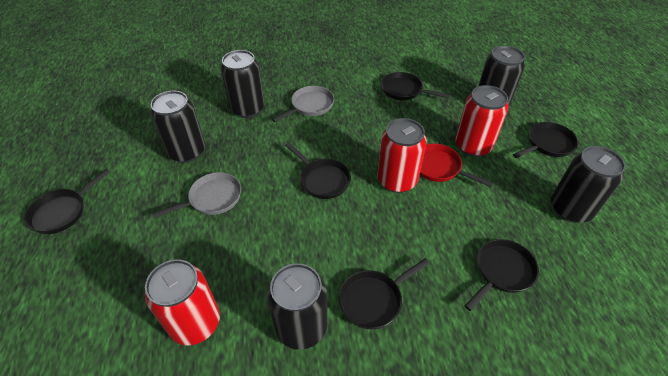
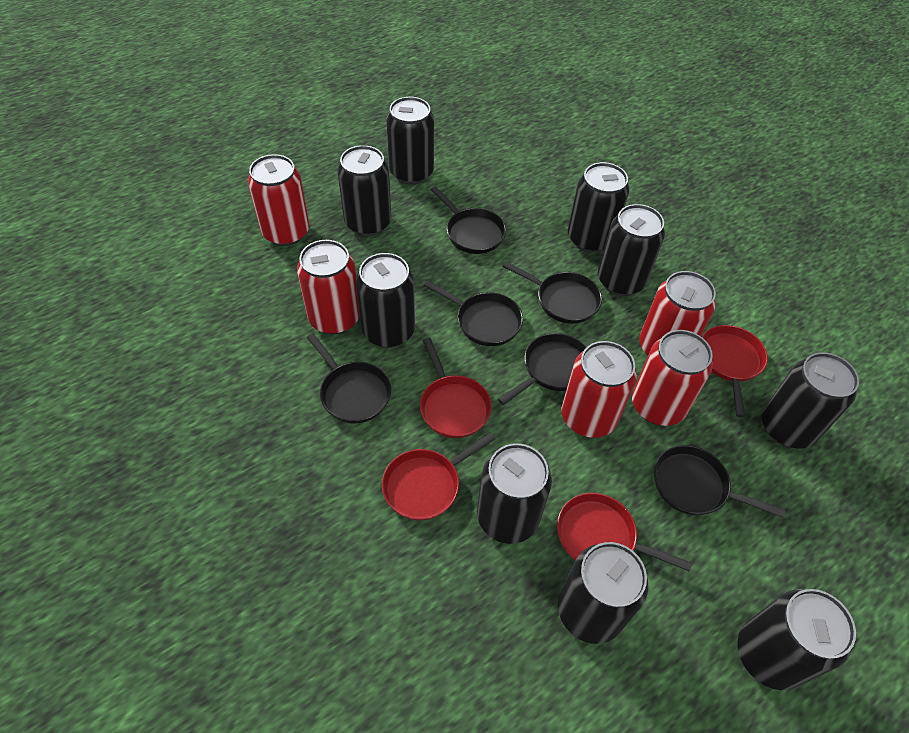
black can: [150,91,205,163] [221,50,264,118] [267,263,328,350] [478,46,525,107] [551,146,626,223] = 5 -> [337,145,392,236] [356,253,415,348] [386,97,434,185] [477,443,552,544] [558,542,648,644] [568,162,629,253] [598,204,665,296] [738,589,856,690] [762,352,859,448] = 9
grey pan: [152,172,241,218] [272,86,334,122] = 2 -> none = 0
red can: [145,259,220,345] [377,118,427,193] [455,85,509,157] = 3 -> [248,154,309,246] [297,240,360,334] [562,341,637,438] [632,330,713,426] [639,271,716,356] = 5
red pan: [420,143,494,187] = 1 -> [382,432,496,520] [420,338,492,438] [557,493,692,572] [702,325,768,417] = 4

